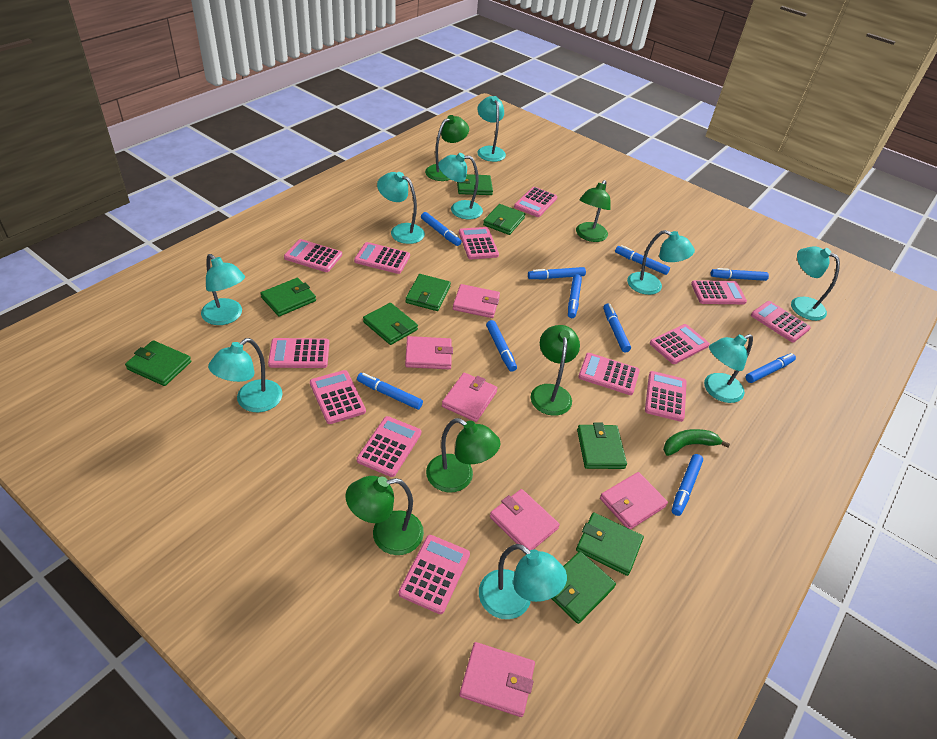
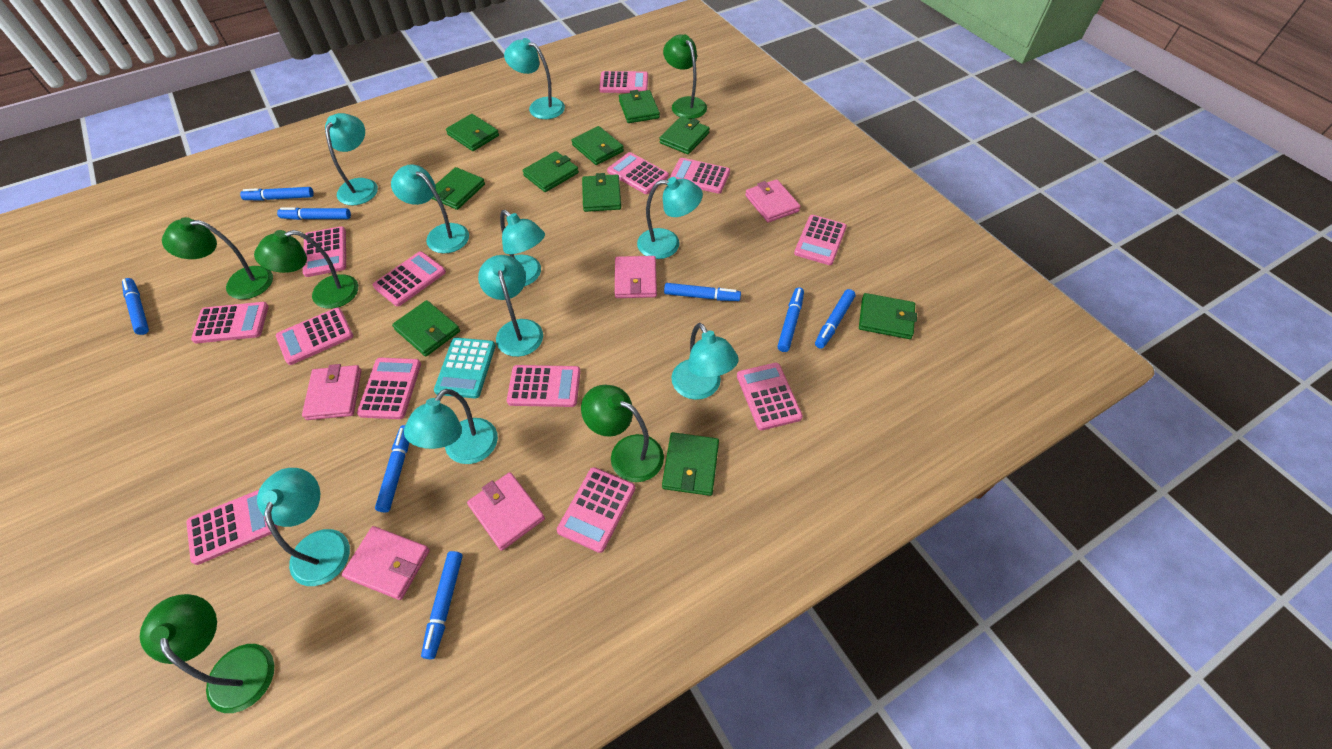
blue marker: [357,373,423,410] [421,212,462,246] [486,320,517,372] [528,267,586,279] [568,274,582,318] [603,304,631,353] [615,245,670,275] [672,454,703,516] [711,268,769,281] [746,353,796,383] = 10 -> [122,278,149,335] [240,187,314,201] [277,208,351,220] [375,425,409,512] [421,551,463,659] [664,283,741,301] [778,287,804,352] [815,289,856,349] = 8
green banana: [663,429,730,456] = 1 -> none = 0
green wallet: [125,340,191,386] [260,278,316,316] [363,303,418,345] [405,274,451,311] [457,174,493,195] [483,204,525,235] [551,551,616,624] [576,512,644,576] [577,422,627,469] = 9 -> [392,300,460,357] [432,167,485,210] [446,114,499,151] [522,151,579,192] [571,126,624,165] [582,173,621,212] [619,90,660,123] [659,116,710,154] [662,432,719,496] [859,293,917,339] = 10
pink wallet: [405,336,453,369] [442,373,498,422] [453,284,500,318] [459,642,535,717] [490,489,560,551] [600,472,668,529] = 6 -> [302,364,361,420] [342,526,430,600] [467,472,545,551] [615,256,657,298] [745,179,801,223] = 5
turquoise calculator: none = 0 -> [434,337,496,399] = 1

